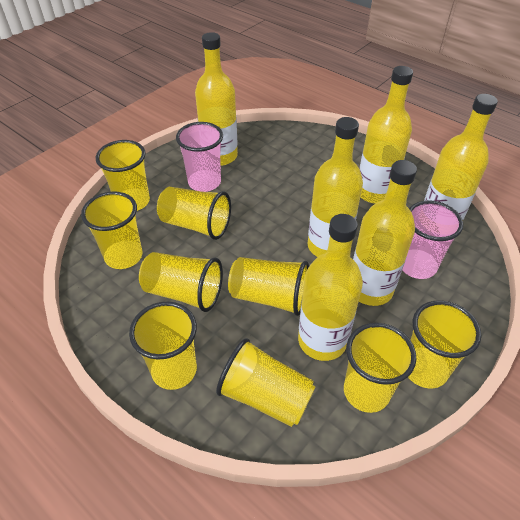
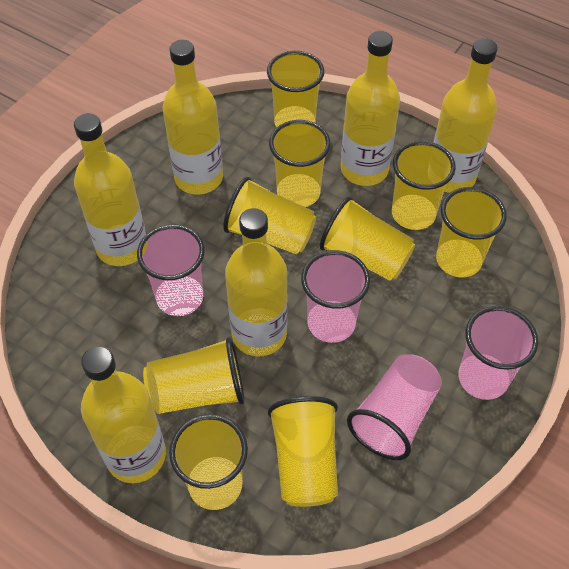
pink cup: [176,122,223,192] [402,200,463,279] = 2 -> [137,224,205,316] [301,250,370,343] [347,354,442,460] [458,306,538,400] = 4

